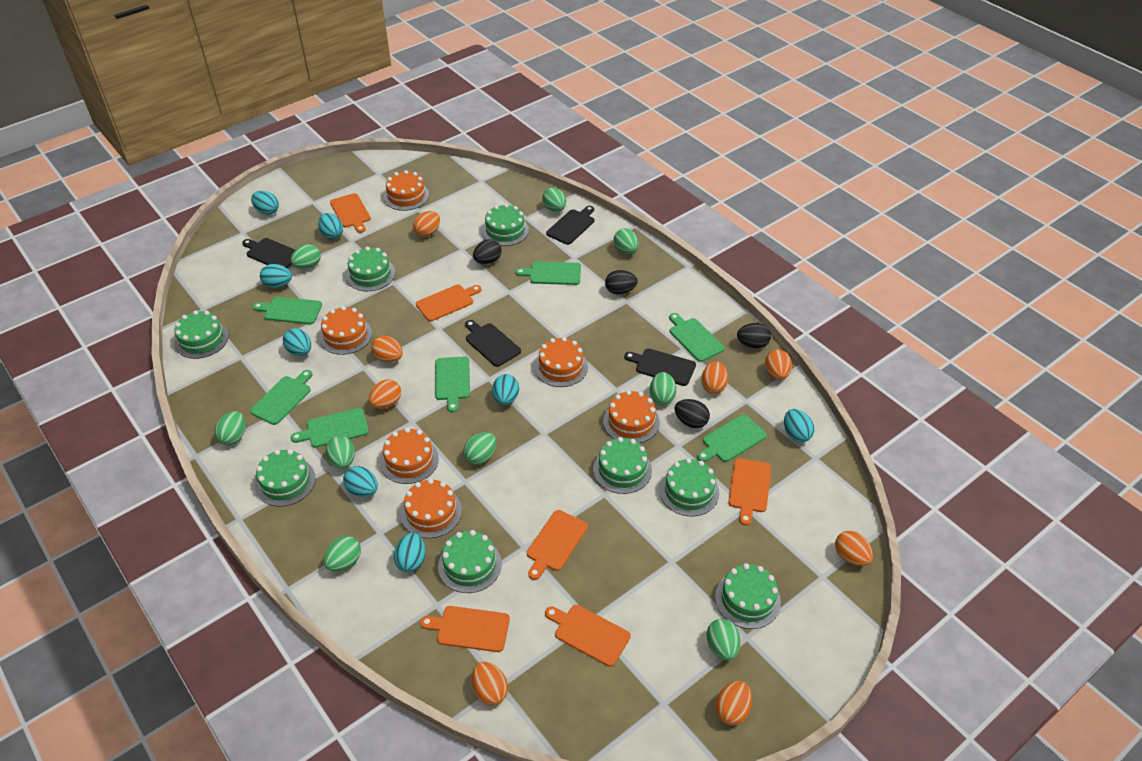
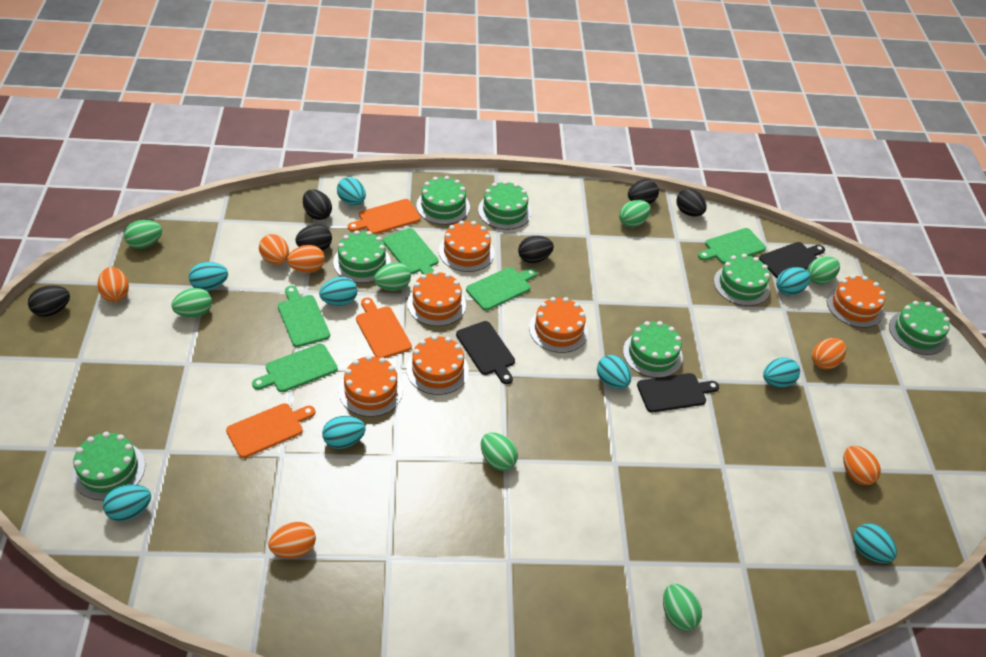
black cutting board: [242,238,295,268] [465,320,521,367] [546,206,594,245] [624,348,696,386] = 4 -> [456,321,515,384] [637,373,719,412] [759,242,825,278] = 3
black egg: [473,239,501,264] [605,270,638,294] [675,399,710,428] [737,323,771,348] = 4 -> [28,285,70,317] [295,225,332,251] [303,189,332,220] [518,236,554,263] [628,179,659,204] [676,189,707,217] = 6
green cake: [174,310,229,359] [255,449,315,507] [346,247,395,291] [438,530,502,593] [482,204,529,246] [593,437,652,494] [659,458,719,516] [715,563,781,629] = 8 -> [72,432,145,500] [333,230,391,283] [416,176,470,225] [478,181,532,230] [623,321,683,378] [714,254,770,306] [889,301,950,355] = 7
green cutting board: [250,370,312,425] [253,296,322,324] [291,408,369,448] [435,356,470,412] [515,261,581,285] [669,313,725,362] [697,415,767,462] = 7 -> [252,344,338,392] [278,286,330,347] [383,228,438,274] [466,267,537,311] [698,228,766,264] = 5
green egg: [214,411,245,445] [291,244,321,269] [324,536,361,571] [326,436,355,469] [463,432,496,465] [542,187,566,212] [614,228,639,254] [650,372,676,405] [707,619,740,661] = 9 -> [124,220,162,249] [171,288,212,318] [374,262,411,291] [481,432,518,471] [619,200,651,227] [663,584,702,631] [807,256,840,285] = 7
orange cutting board: [330,193,371,233] [416,285,482,321] [420,606,510,652] [527,510,588,580] [545,605,631,667] [728,458,771,525] = 6 -> [226,403,315,458] [348,199,421,234] [356,297,412,358] = 3
orange egg: [369,379,401,409] [371,336,403,362] [413,211,440,237] [472,662,508,705] [701,361,728,394] [715,681,752,725] [765,350,792,380] [835,531,873,566] = 8 -> [97,267,129,302] [259,234,289,265] [268,522,316,558] [287,245,325,273] [812,338,846,369] [843,446,881,485] = 6
turquoise egg: [251,191,279,215] [260,264,292,288] [283,328,311,356] [318,213,343,239] [343,466,378,497] [394,533,425,572] [492,374,519,405] [784,409,814,443] = 8 -> [103,484,151,521] [189,262,228,291] [319,277,358,306] [322,416,366,449] [337,177,366,206] [597,355,631,389] [763,357,800,387] [776,267,811,296] [853,523,897,563] = 9

